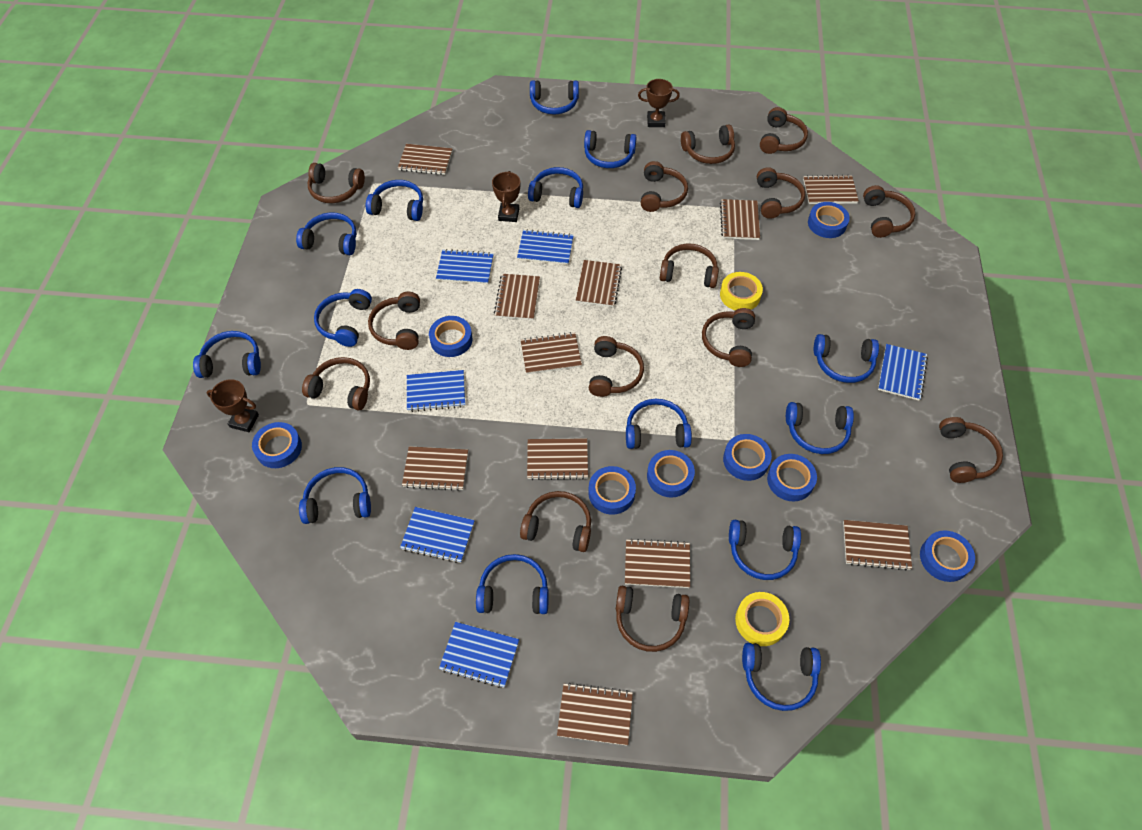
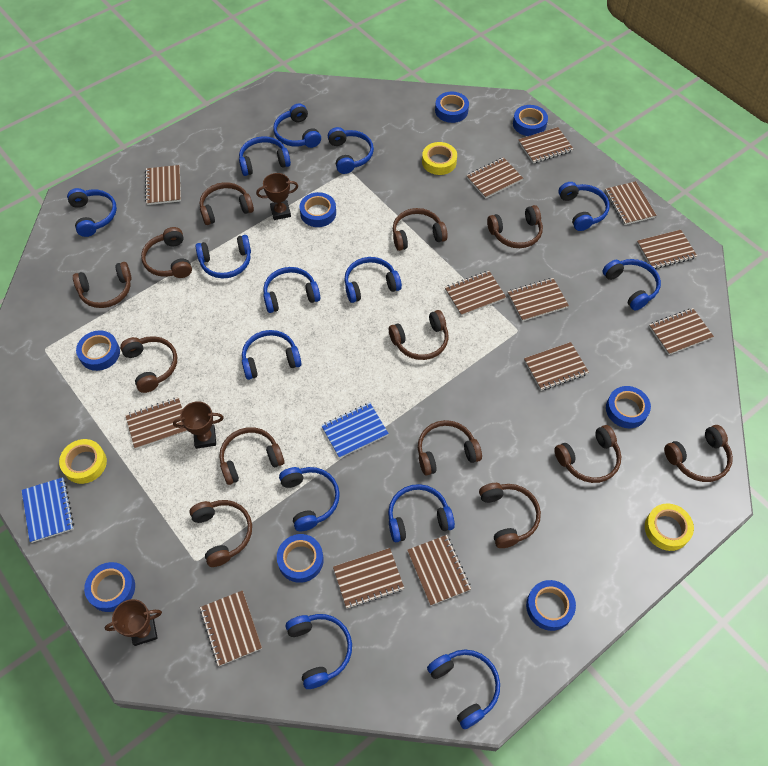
blue notebook: [400,507,475,563] [407,370,465,412] [436,249,494,284] [439,622,519,688] [517,229,574,265] [878,344,928,401] = 6 -> [21,477,74,543] [321,403,389,459] = 2
brown headphones: [302,357,370,411] [308,163,365,203] [368,292,420,350] [520,491,591,552] [589,336,644,397] [616,586,689,652] [641,161,688,212] [660,244,719,288] [681,125,735,164] [702,308,755,367] [757,167,805,219] [760,107,808,154] [863,185,916,238] [939,417,1003,483] = 14 -> [73,262,132,308] [120,336,177,393] [141,227,192,278] [190,500,252,567] [200,182,254,225] [219,427,284,485] [389,310,448,360] [393,208,448,251] [418,420,482,475] [479,483,541,548] [487,205,543,248] [554,425,621,483] [664,425,733,482] = 13
brown notebook: [398,144,452,175] [402,446,468,491] [494,274,540,320] [521,332,582,374] [527,438,588,480] [557,683,633,745] [576,260,622,307] [625,538,690,588] [720,199,760,240] [803,175,859,204] [843,520,912,571] = 11 -> [125,397,189,449] [145,165,181,205] [200,590,262,666] [333,548,404,608] [407,535,471,606] [445,271,506,316] [466,157,523,199] [508,278,569,321] [518,127,574,163] [524,342,589,391] [605,181,657,225] [637,230,697,269] [649,308,714,355] = 13
yellow tape: [720,272,763,310] [735,592,789,646] = 2 -> [59,439,107,484] [422,142,457,175] [645,504,694,551] = 3

